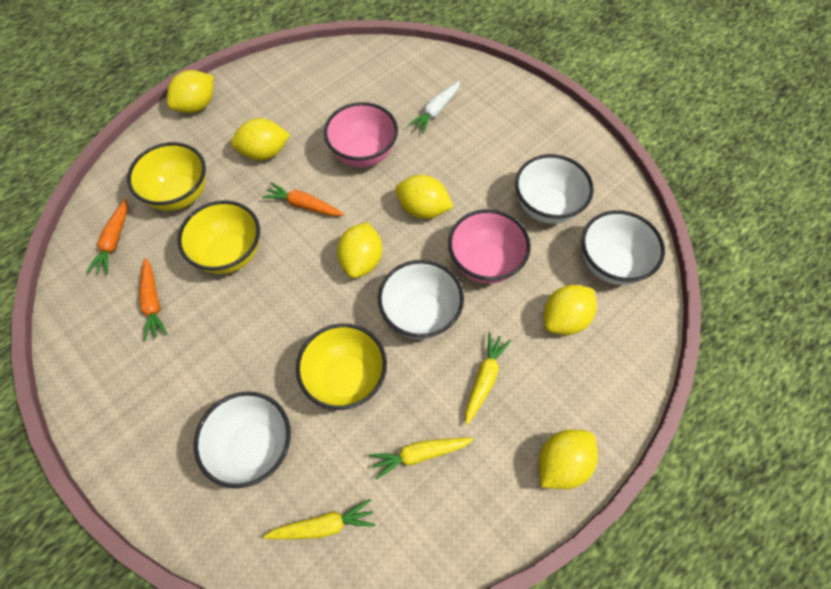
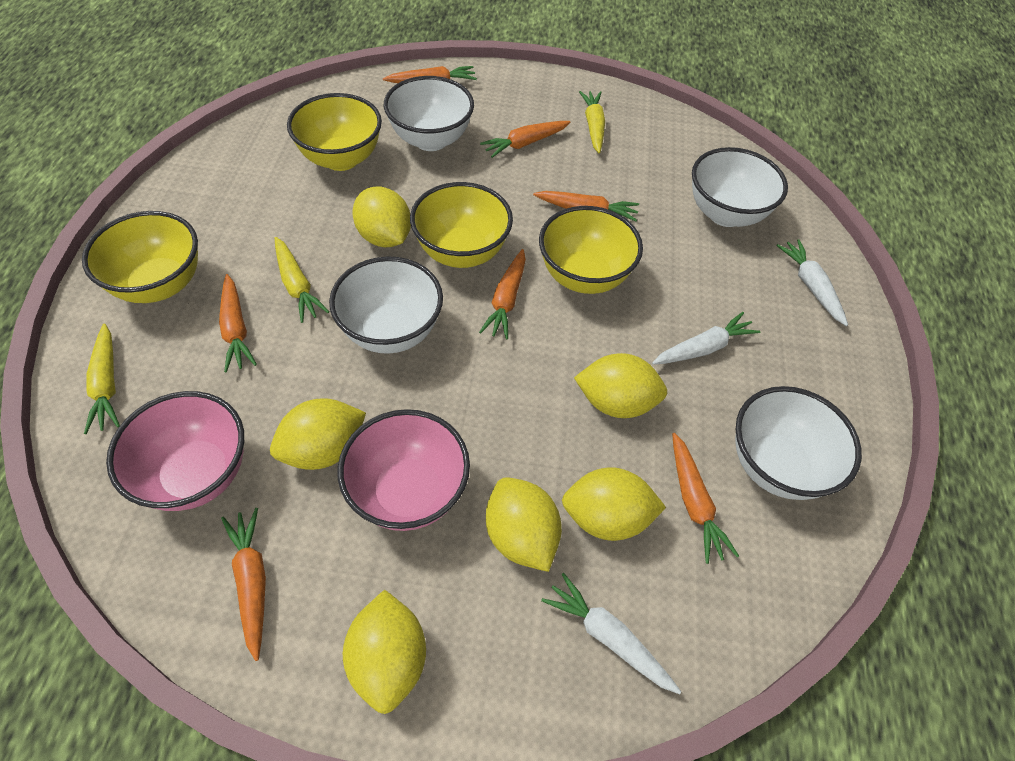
orange carrot: [87,198,128,275] [139,258,167,341] [262,182,344,216] = 3 -> [219,274,257,372] [221,508,266,661] [383,66,477,83] [479,249,526,339] [480,121,570,158] [533,191,639,222] [672,433,739,564] = 7
white carrot: [408,81,460,134] = 1 -> [541,573,681,694] [652,312,760,365] [776,239,848,326] = 3
yellow bowl: [127,142,206,211] [177,200,260,274] [296,323,387,410] = 3 -> [82,211,198,303] [287,93,382,171] [410,182,513,268] [539,206,643,294] = 4

